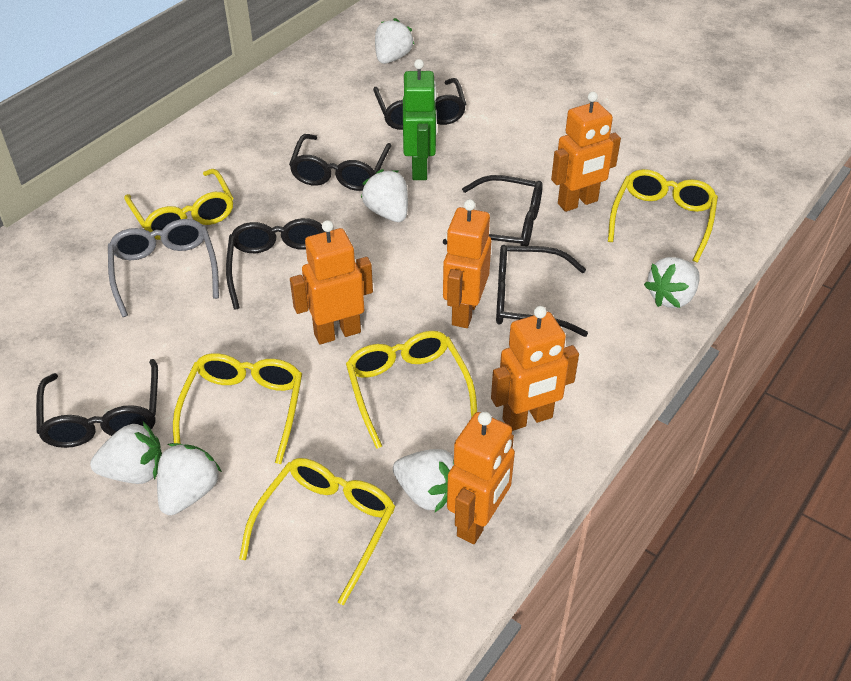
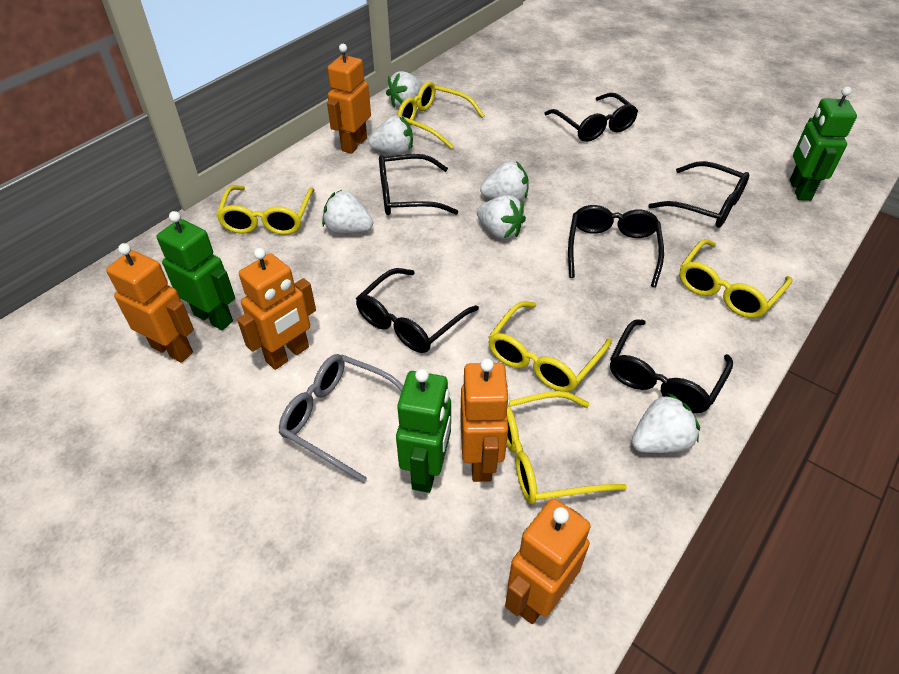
green robot: [403,59,437,180] = 1 -> [157,211,235,330] [396,369,451,493] [790,87,857,201] = 3

